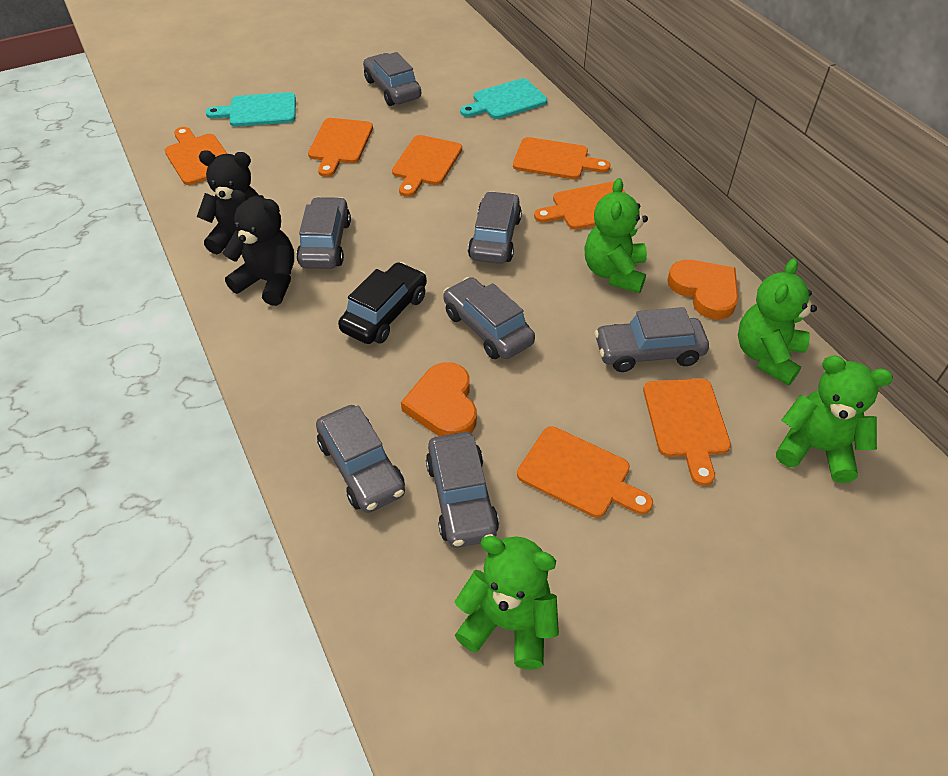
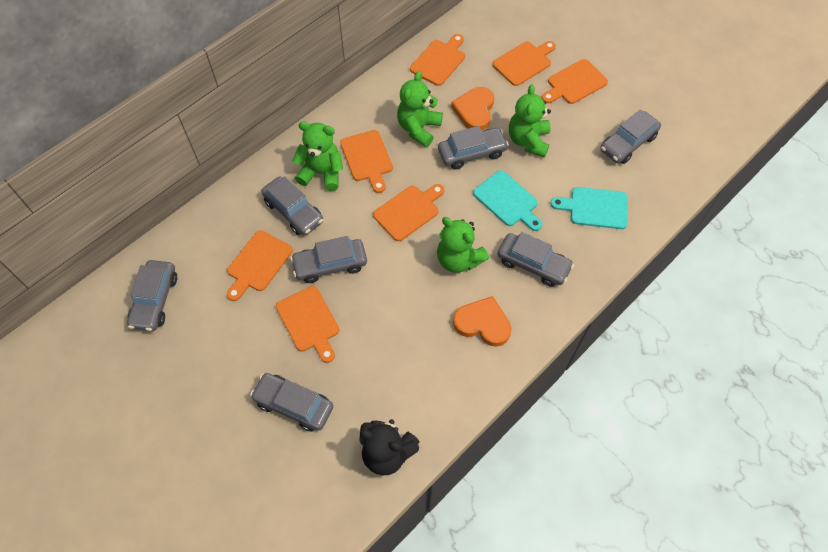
black car: [338,262,427,344] = 1 -> none = 0
black teddy bear: [197,150,264,254] [223,190,294,306] = 2 -> [359,419,419,476] = 1

